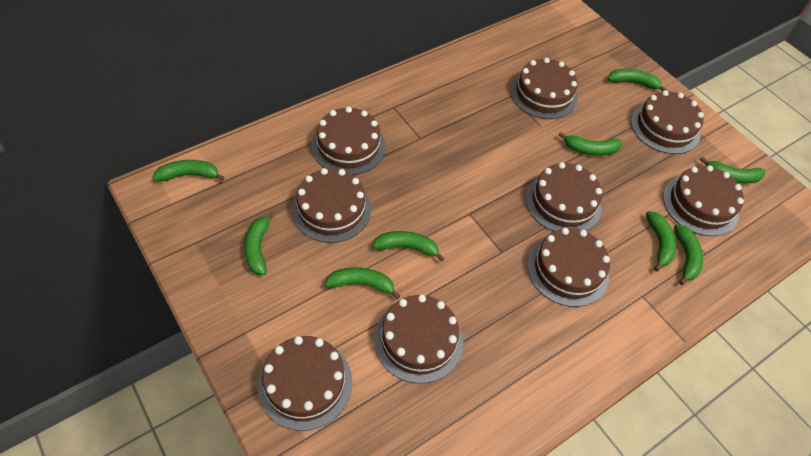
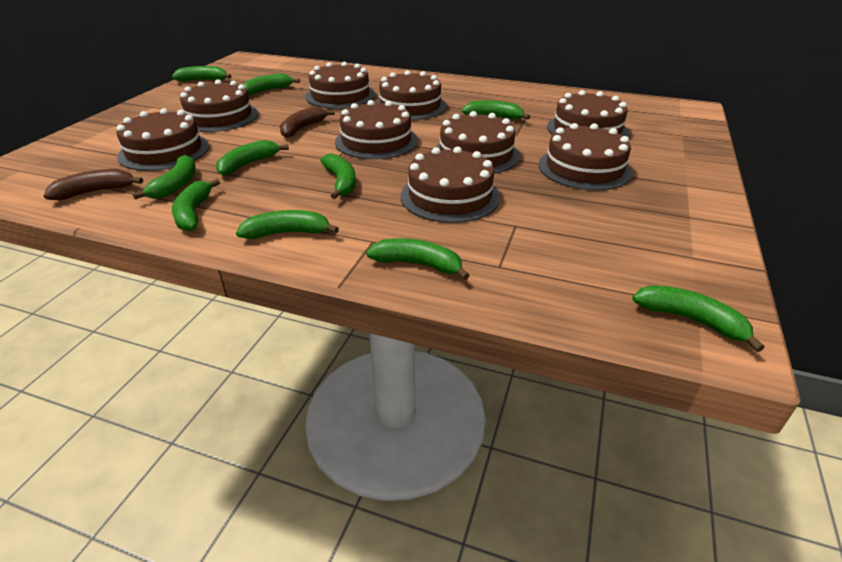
brown banana: none = 0 -> [44,169,143,200] [280,107,335,138] = 2
green banana: [153,160,225,182] [244,212,276,275] [324,267,400,299] [372,231,445,262] [559,132,622,156] [608,69,667,91] [646,211,676,271] [674,224,703,285] [700,156,765,184] = 9 -> [132,155,196,199] [172,66,231,81] [172,179,220,231] [216,140,289,176] [236,210,339,239] [243,73,300,95] [320,154,356,199] [366,238,470,280] [462,100,530,120] [632,285,765,352] = 10

